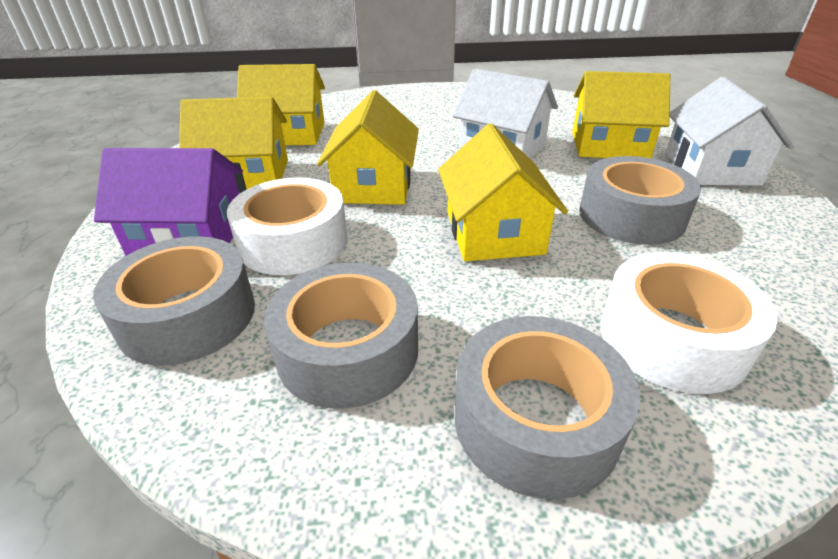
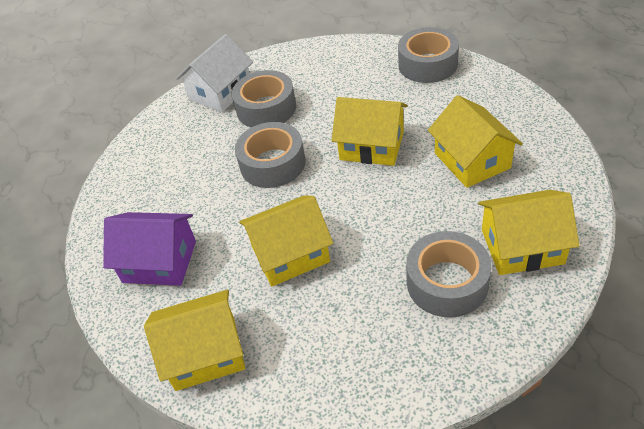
white house: [453,69,558,158] [666,77,794,186] = 2 -> [176,34,253,112] = 1
white tape: [227,177,348,275] [600,252,778,394] = 2 -> none = 0

